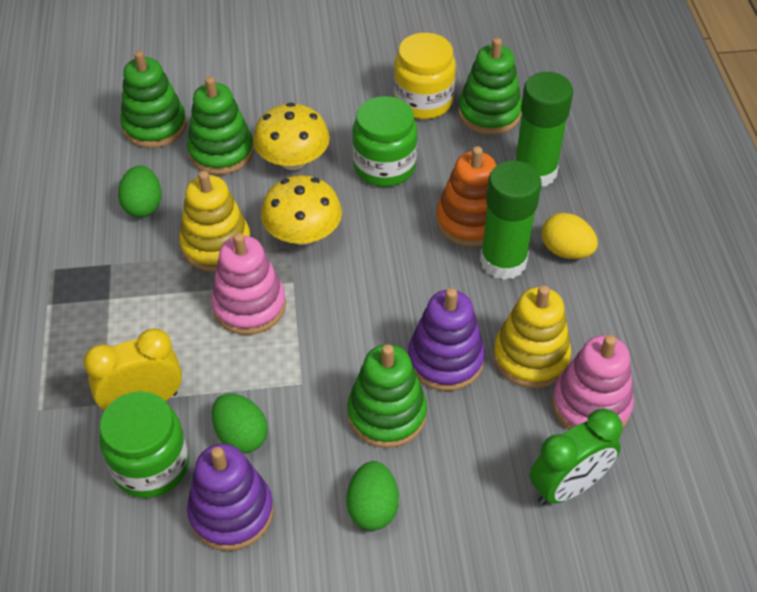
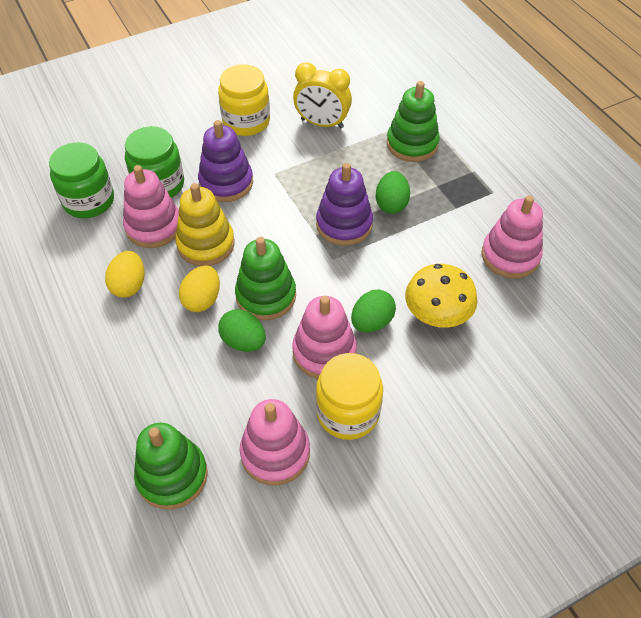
green clock: [530,408,622,505] = 1 -> none = 0
green glue stick: [480,161,542,280] [515,72,573,187] = 2 -> none = 0
green stacking toy: [120,51,187,148] [187,77,254,175] [347,344,427,448] [458,38,522,135] = 4 -> [134,423,208,510] [235,237,296,320] [387,81,440,162] = 3
orange stacking toy: [436,146,496,247] = 1 -> none = 0
pink stacking toy: [211,233,286,335] [552,335,634,430] = 2 -> [123,165,179,248] [240,399,310,485] [292,296,357,379] [481,195,543,279] = 4
yellow egg: [542,213,598,259] = 1 -> [105,251,145,298] [179,265,220,312] = 2
yellow jar: [394,33,456,119] = 1 -> [218,64,270,136] [316,353,383,440] = 2
yellow mushroom: [253,103,330,170] [261,175,342,245] = 2 -> [405,264,478,328] = 1
yellow stacking toy: [179,171,251,272] [493,285,571,388] = 2 -> [175,183,235,266] = 1

